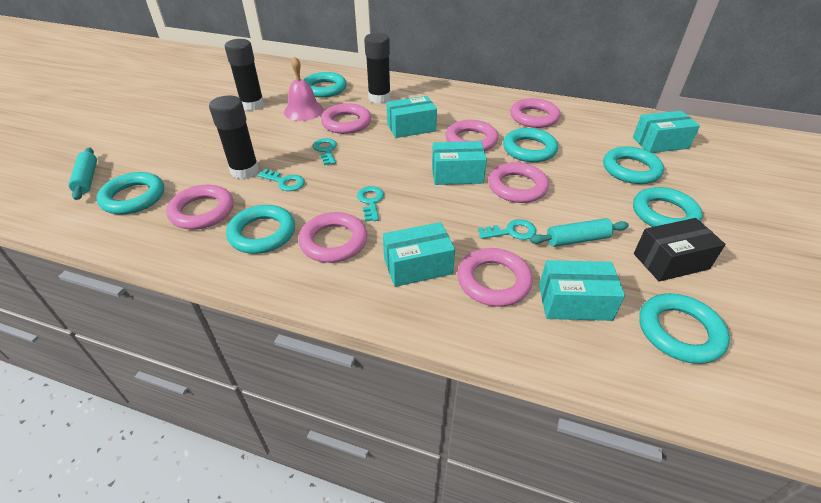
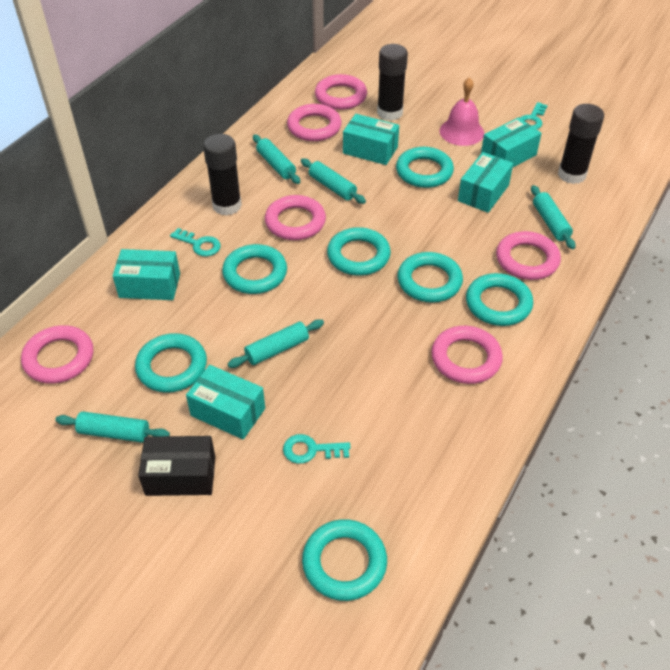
pink ring: [166,185,234,230] [298,212,367,263] [321,103,371,134] [446,120,498,151] [457,248,533,307] [488,162,549,203] [510,98,560,128] = 7 -> [21,325,93,384] [265,195,326,240] [287,104,342,141] [315,74,367,110] [431,326,503,384] [496,231,561,280] = 6
turquoise key: [257,169,305,191] [313,138,337,165] [357,186,384,221] [478,219,536,240] = 4 -> [170,228,221,257] [283,434,351,464] [520,102,548,129] = 3
turquoise rolling pin: [68,148,97,200] [530,218,629,247] = 2 -> [55,411,170,442] [228,319,324,368] [253,134,300,184] [301,158,366,204] [531,185,576,249] = 5

